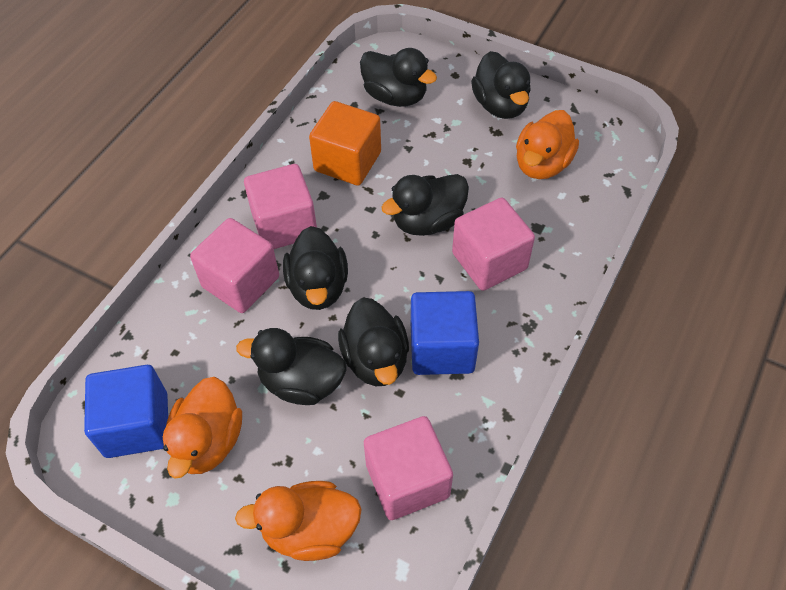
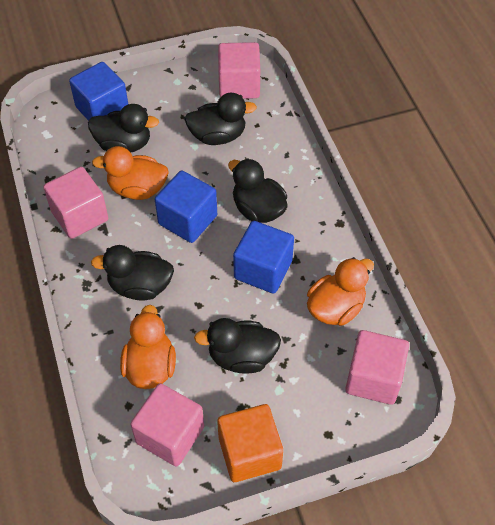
black duck: [236,328,347,405] [283,226,348,310] [338,298,409,386] [360,48,437,107] [381,174,469,236] [471,51,531,119] = 6 -> [88,104,159,152] [91,245,174,301] [184,93,257,145] [194,318,281,374] [228,158,288,223] = 5
blue cube: [84,365,168,458] [411,291,479,375] = 2 -> [69,62,128,121] [155,171,217,243] [233,221,294,293] = 3

